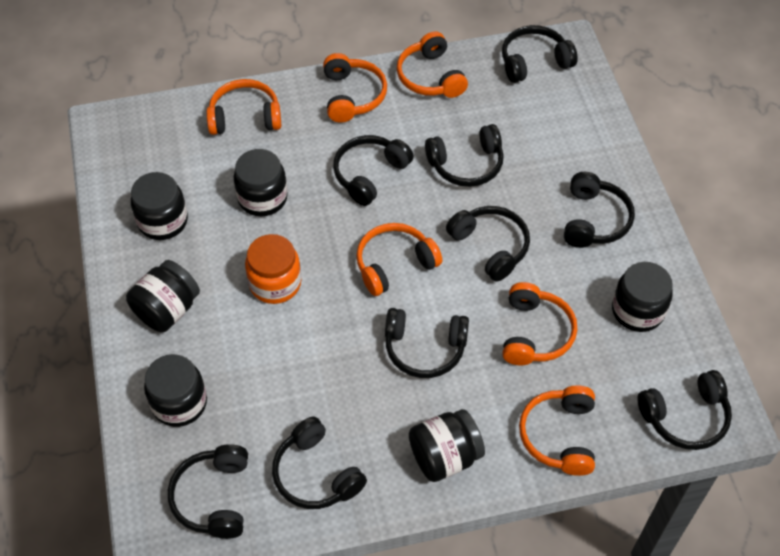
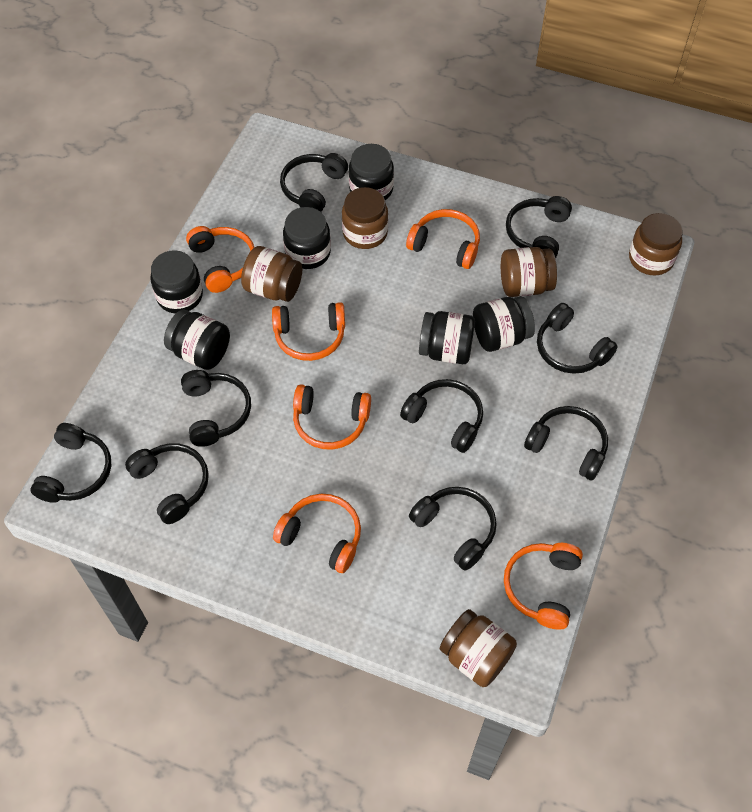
brown jar: none = 0 -> [241,246,302,302] [342,187,388,249] [440,609,517,687] [501,247,557,297] [629,213,683,275] = 5
orange jar: [245,234,301,304] = 1 -> none = 0

